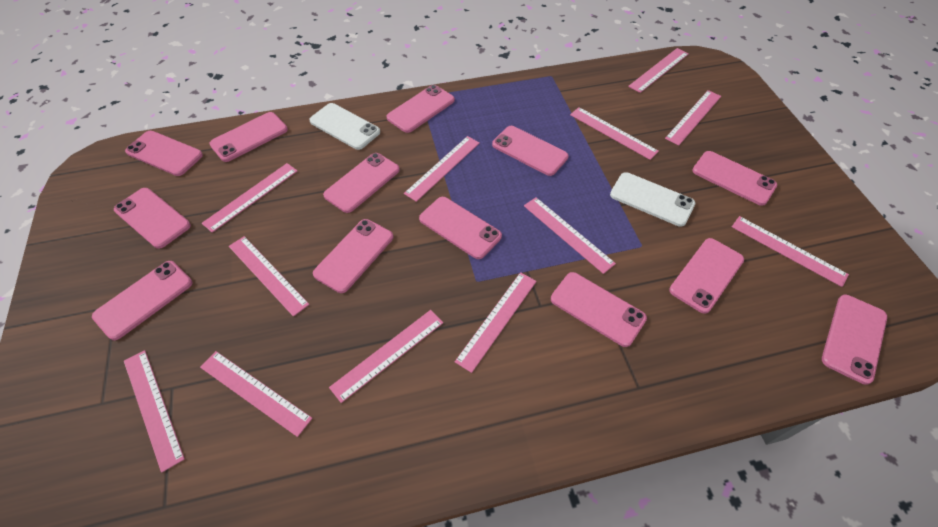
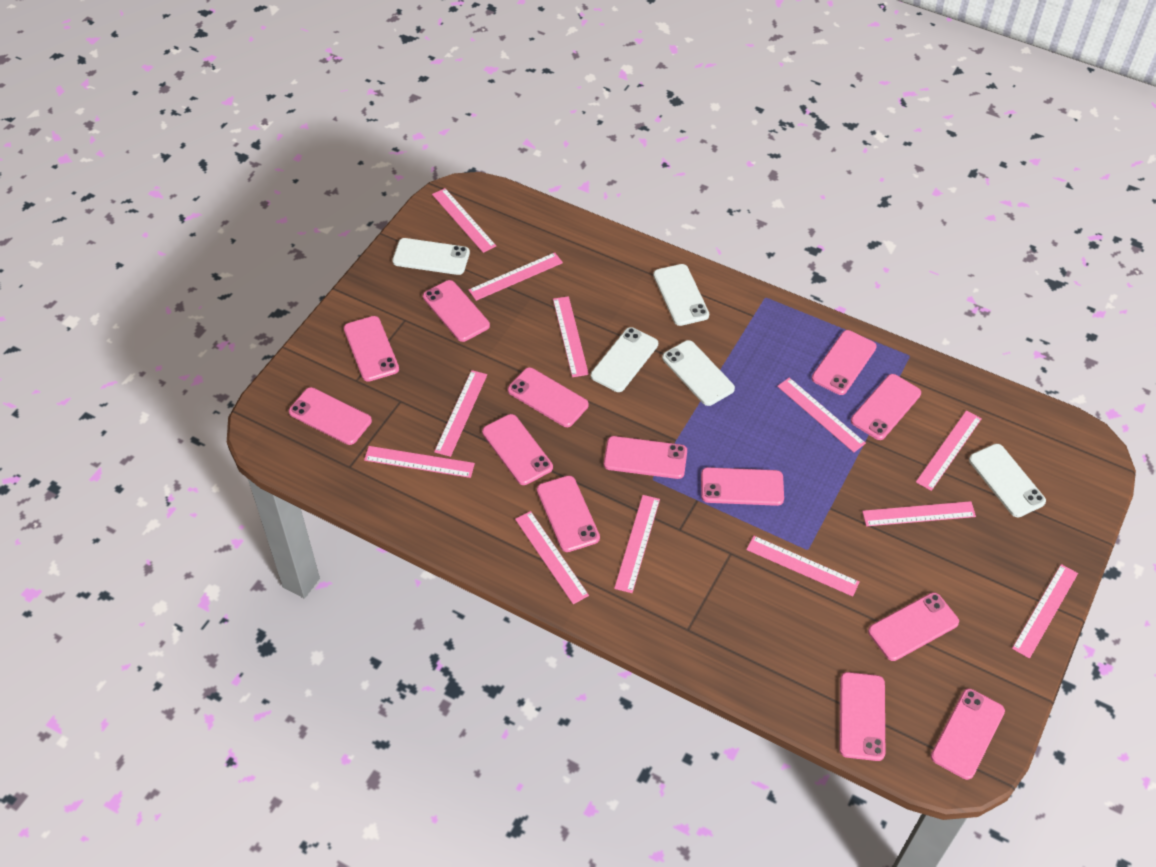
white phone: [309,103,380,150] [610,172,695,227] = 2 -> [392,238,470,275] [591,327,658,392] [653,264,709,326] [662,340,735,406] [969,444,1046,517] = 5

